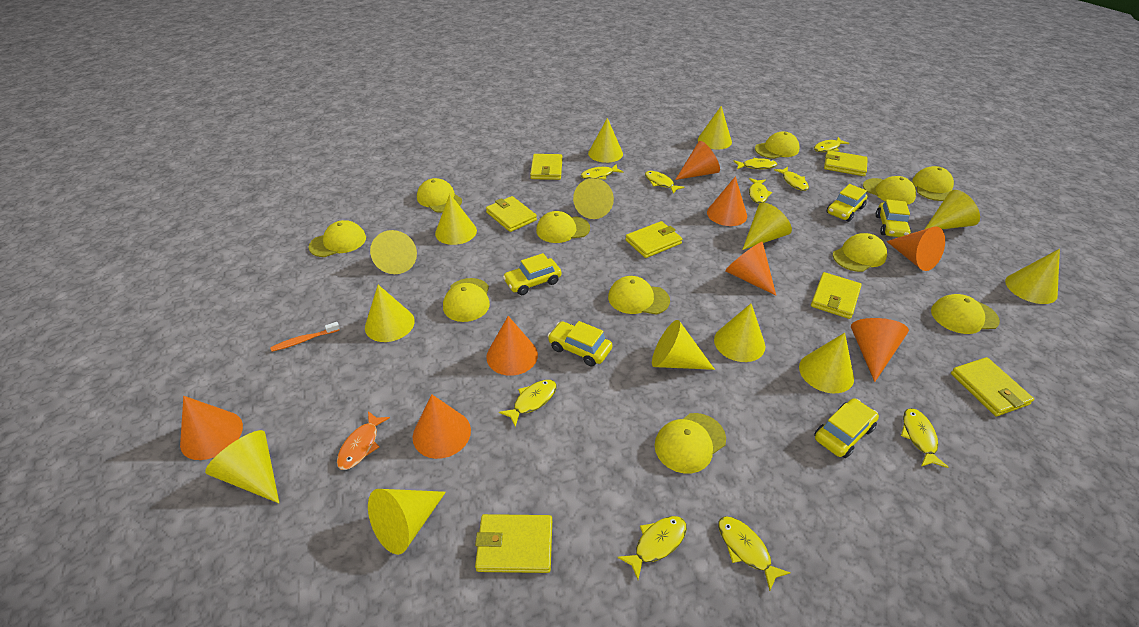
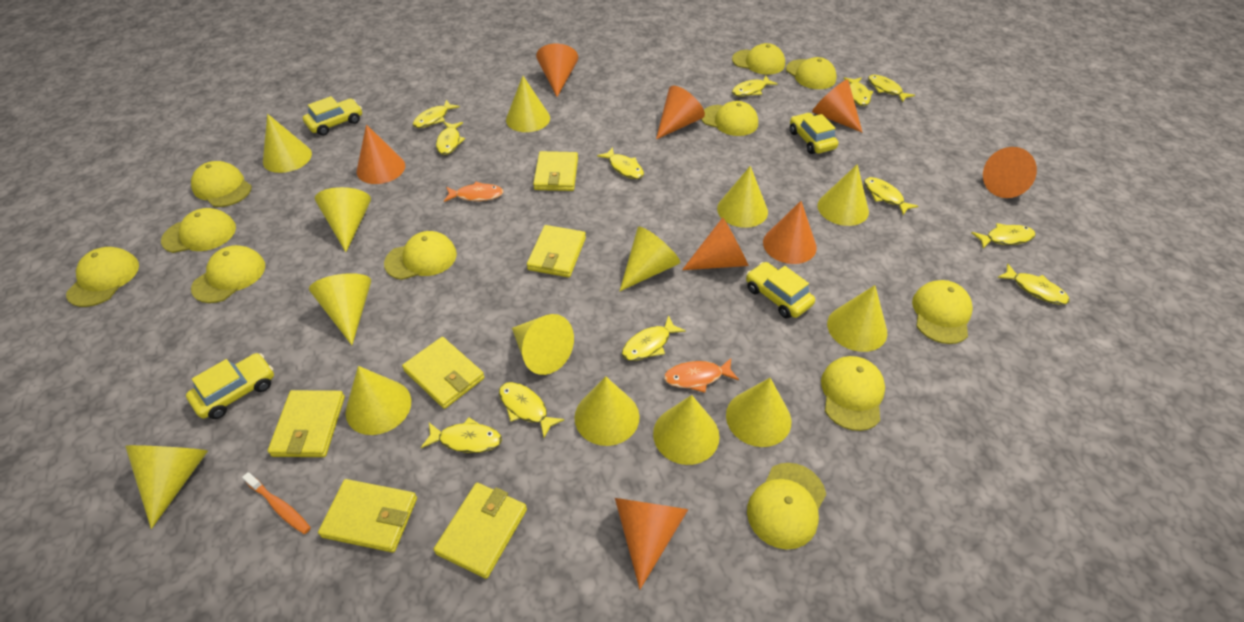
orange fish: [337,411,390,470] = 1 -> [444,182,504,202] [664,358,739,393] = 2
yellow car: [503,253,561,295] [548,321,612,366] [814,398,879,458] [826,184,867,222] [876,199,911,237] = 5 -> [186,353,274,419] [303,96,362,136] [746,262,815,319] [790,113,838,154] = 4
yellow fish: [499,380,557,427] [581,164,623,180] [617,516,687,580] [645,171,684,194] [718,516,790,591] [734,158,778,169] [749,178,772,204] [774,167,809,191] [814,137,850,152] [901,408,948,468] = 10 -> [413,100,460,128] [421,418,502,453] [436,122,465,155] [499,382,564,438] [597,147,644,179] [622,315,686,361] [732,76,778,97] [844,77,873,106] [864,177,918,215] [868,75,915,102] [972,223,1036,249] [997,263,1070,305] = 12
yellow wallet: [475,514,552,573] [486,196,537,232] [530,154,562,180] [625,221,682,258] [811,272,862,319] [824,150,868,176] [951,357,1034,416] = 7 -> [268,390,345,457] [318,479,417,553] [402,337,485,409] [433,483,527,579] [527,225,586,277] [533,151,578,191] = 6

